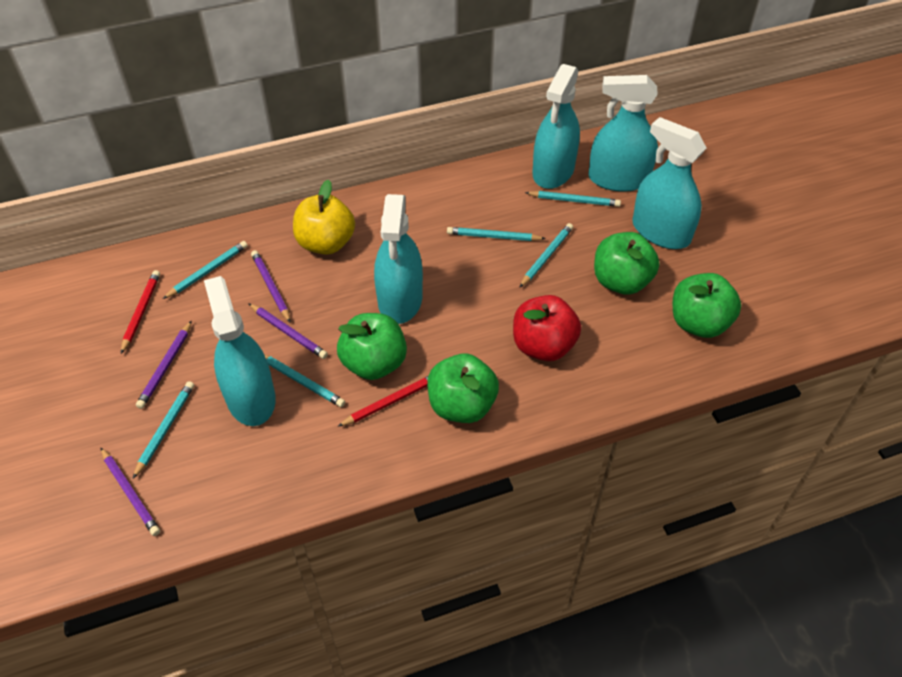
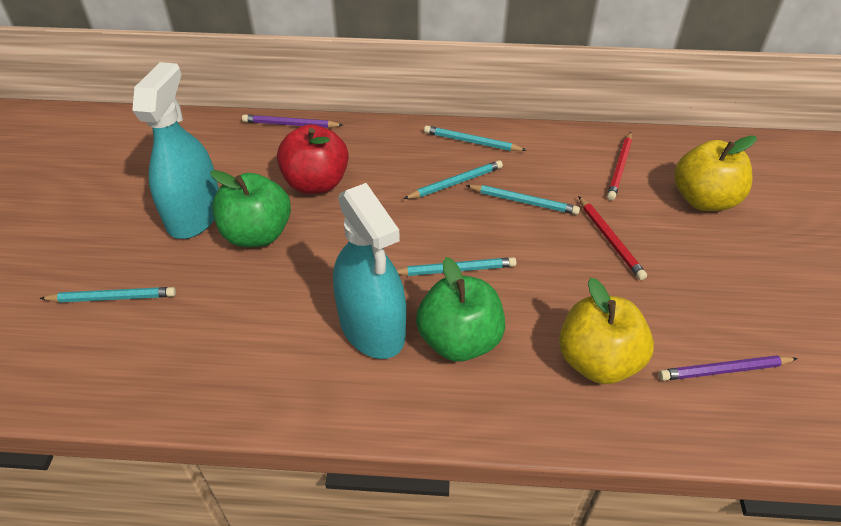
green apple: [337,313,407,380] [427,354,499,423] [594,232,659,295] [673,273,741,338] = 4 -> [210,170,291,247] [416,257,505,362] = 2
purple pencil: [100,447,160,536] [136,320,192,409] [248,303,328,359] [251,250,291,323] = 4 -> [242,114,343,128] [659,355,798,381] = 2
turquoise pencil: [133,381,194,479] [163,241,248,299] [264,354,345,407] [447,227,546,241] [519,223,573,288] [525,191,621,207] = 6 -> [40,287,176,303] [397,257,517,276] [403,160,503,199] [424,125,527,151] [466,185,580,215] = 5
turquoise spray bottle: [204,276,276,426] [374,194,423,324] [533,64,580,189] [588,75,658,192] [632,117,706,249] = 5 -> [132,62,219,239] [333,183,406,359] = 2
yellow apple: [293,180,355,255] = 1 -> [559,278,654,384] [674,135,757,211] = 2

